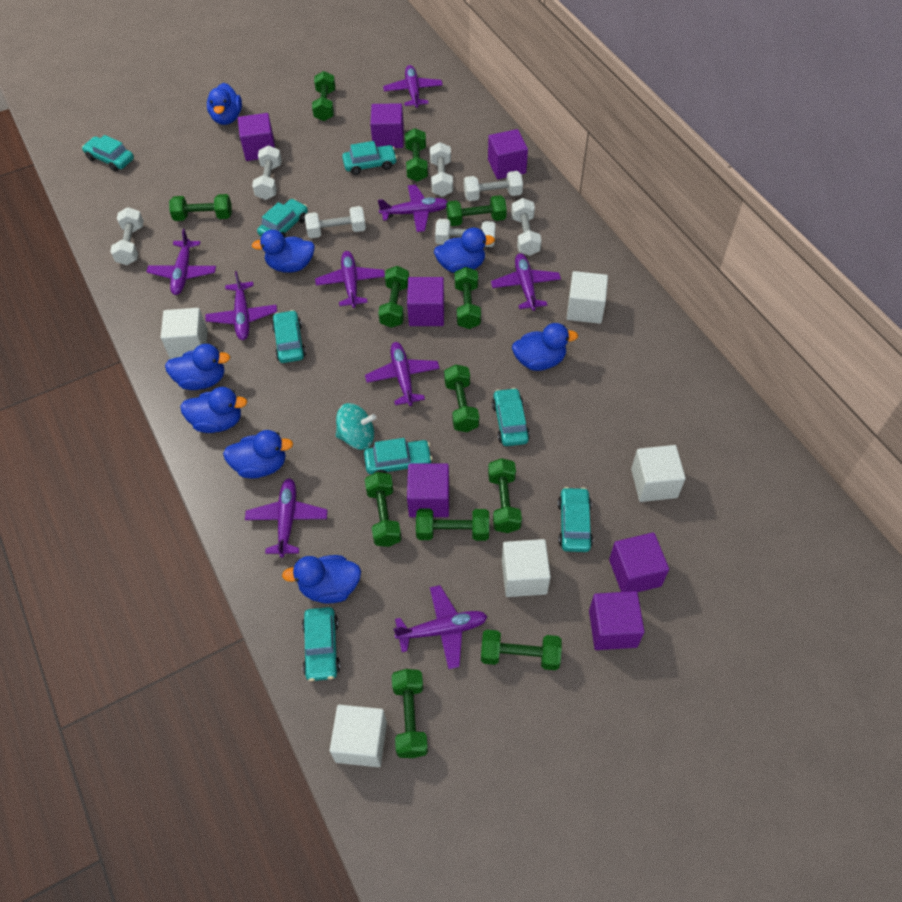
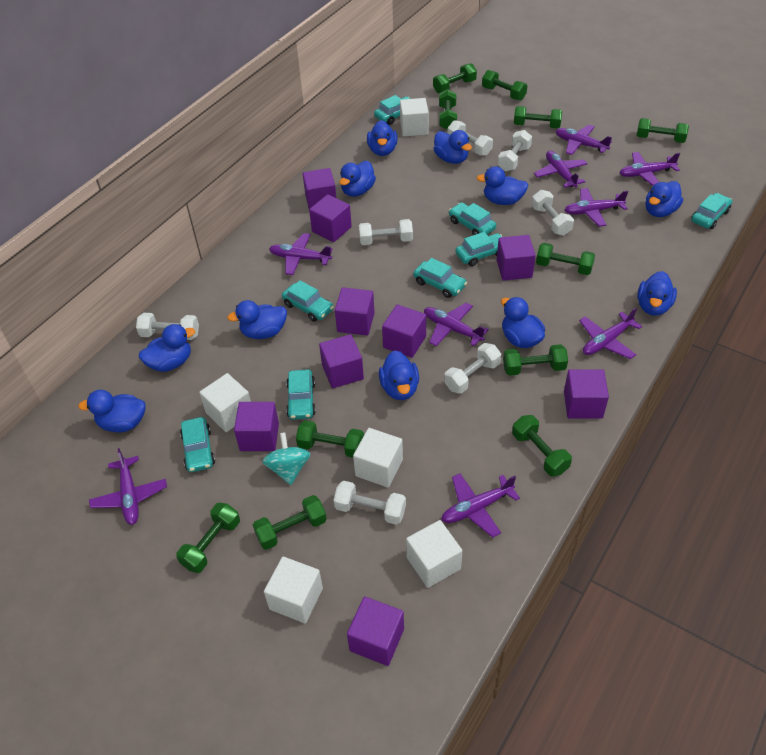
blue duck: [165,344,230,390] [180,387,247,433] [207,83,242,125] [223,430,293,479] [251,230,315,273] [282,555,361,604] [434,228,495,273] [512,323,578,371] = 8 -> [78,390,146,432] [139,324,195,372] [227,300,287,339] [339,161,376,197] [367,120,397,156] [379,350,419,400] [434,130,472,164] [477,166,528,205] [501,297,545,348] [637,271,677,316] [645,181,683,217] = 11
green dumbbell: [169,194,232,221] [312,71,335,121] [365,472,401,547] [378,266,409,328] [392,669,428,758] [405,128,428,182] [416,509,489,541] [444,365,479,432] [446,195,507,226] [455,267,481,329] [481,630,562,670] [488,458,522,533] = 12 -> [176,503,240,573] [253,495,327,550] [296,420,364,458] [433,63,477,94] [439,89,457,130] [482,70,527,100] [503,344,568,376] [512,415,572,476] [514,106,562,128] [536,243,595,275] [637,118,689,143] = 11
purple cube: [238,113,275,161] [370,103,404,148] [407,277,444,326] [407,464,449,517] [488,129,528,179] [589,591,645,650] [609,532,669,592] = 7 -> [234,402,279,451] [303,168,336,209] [309,194,352,242] [319,334,364,388] [335,287,375,336] [347,596,404,666] [382,304,426,358] [497,235,536,281] [564,369,609,419] = 9

